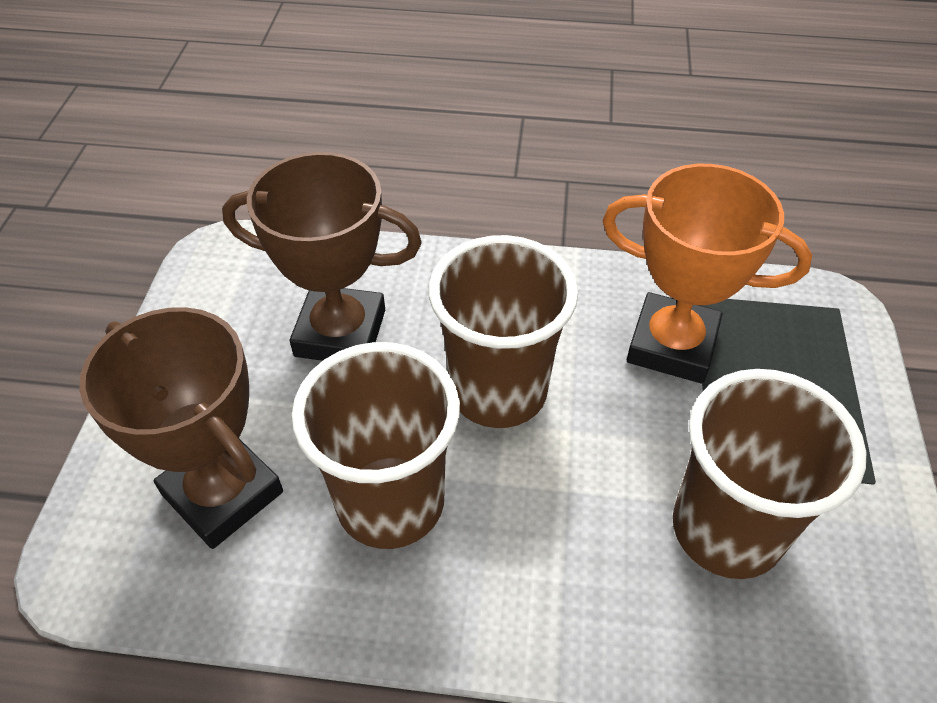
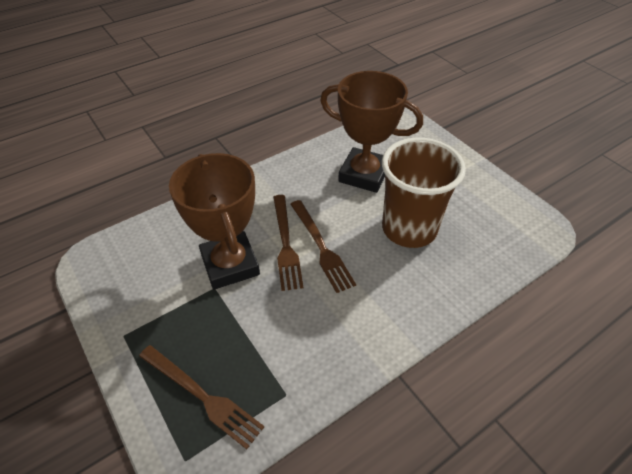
brown cup: [291,342,460,549] [429,235,578,428] [673,369,866,579] = 3 -> [382,138,466,248] = 1
brown fork: none = 0 -> [139,345,264,450] [273,195,304,291] [291,200,356,293] = 3
orange trophy: [602,164,812,384] = 1 -> none = 0

